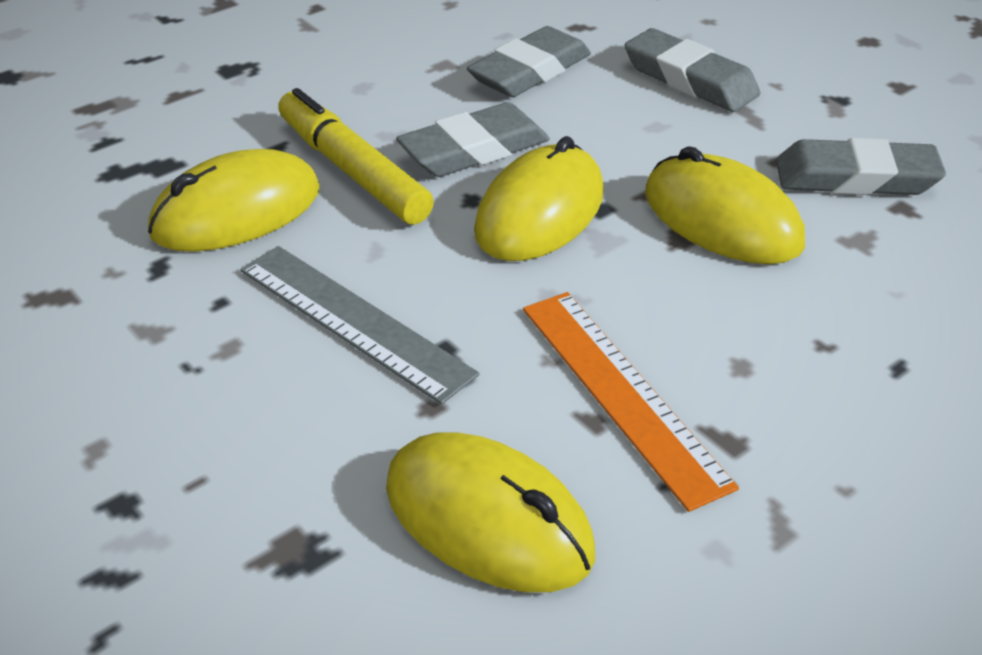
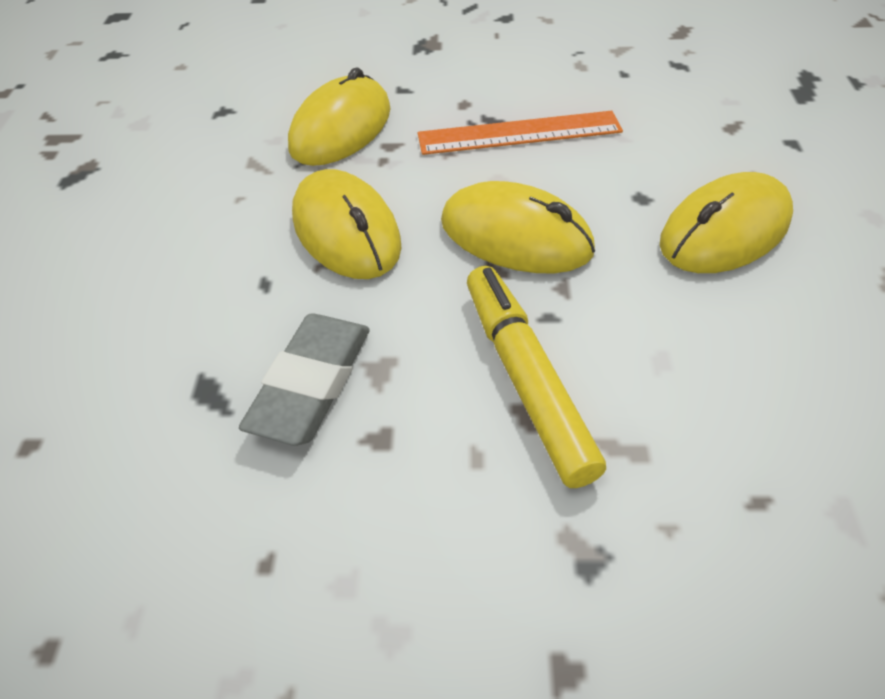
grey eraser: [396,102,550,177] [467,26,591,97] [625,28,761,112] [776,138,946,195] = 4 -> [239,314,370,446] = 1
grey ruler: [240,246,479,405] = 1 -> none = 0

